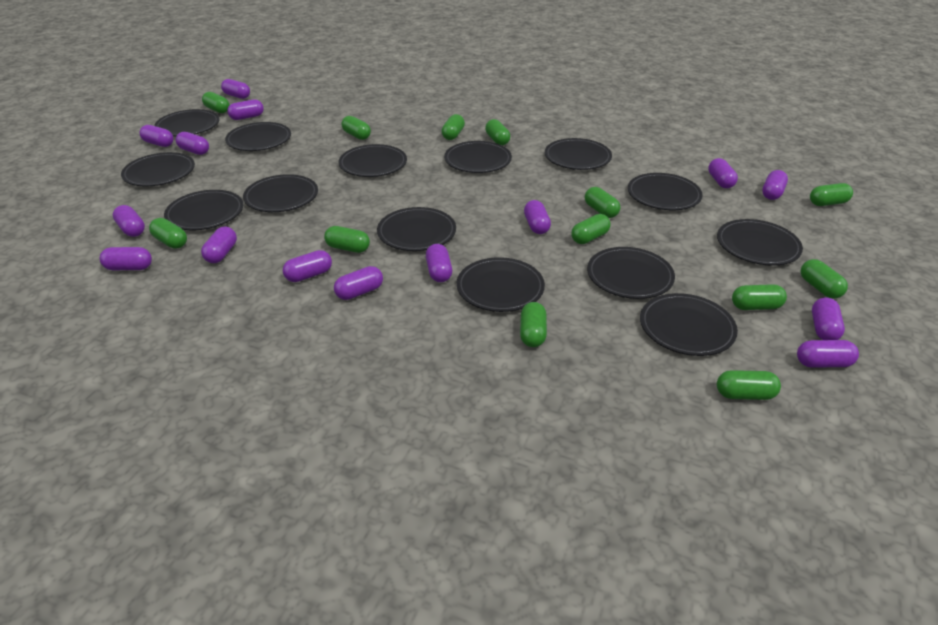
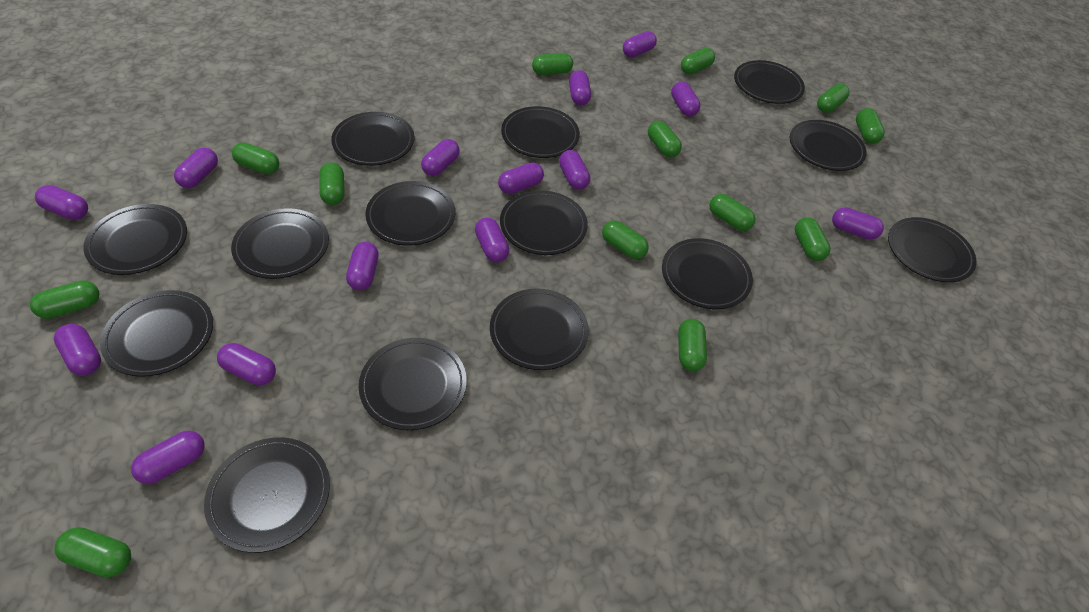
purple capsule: [100,247,152,270] [113,205,145,237] [140,125,173,147] [176,132,209,155] [201,227,237,263] [221,79,250,99] [227,99,264,120] [283,250,332,282] [334,266,383,300] [426,244,452,282] [524,200,551,234] [708,158,738,188] [762,170,788,200] [797,340,859,368] [812,298,845,340] = 15 -> [35,185,88,220] [54,324,101,375] [131,431,204,484] [174,147,218,188] [217,343,276,385] [346,242,379,290] [421,139,460,176] [475,217,509,262] [498,162,544,194] [559,150,590,190] [569,70,591,105] [623,31,657,58] [671,82,701,116] [832,207,884,239] = 14

